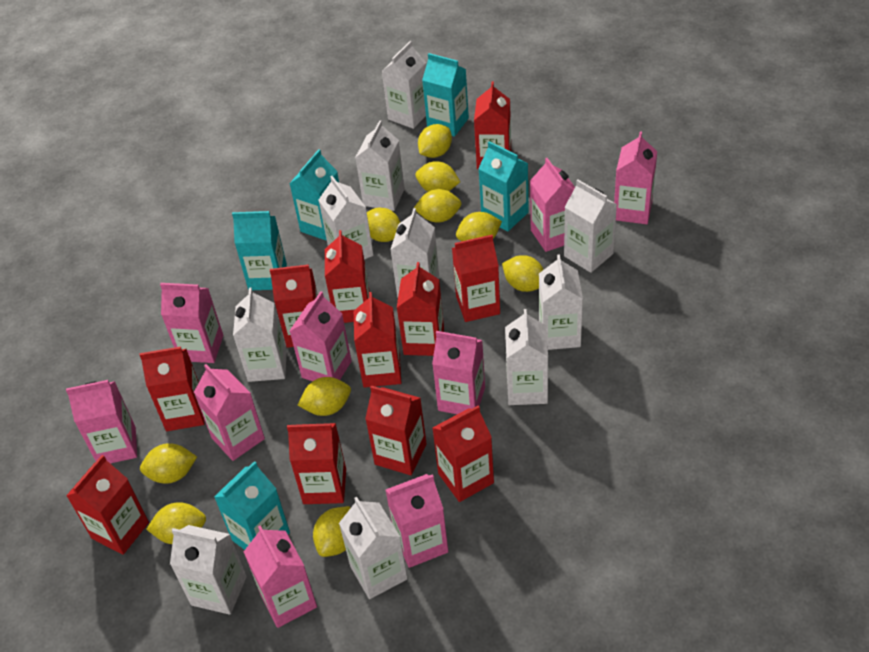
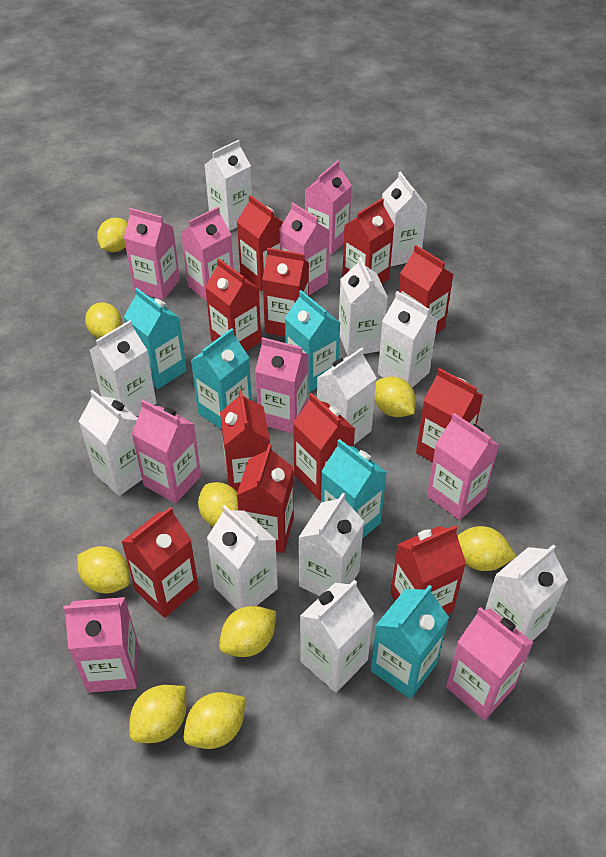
white carton: [170,525,247,615] [233,288,287,382] [319,176,373,260] [339,497,408,599] [355,120,405,211] [382,41,426,129] [390,208,439,298] [505,309,548,405] [539,254,583,350] [564,180,617,273] = 10 -> [79,390,142,496] [90,320,157,417] [205,140,252,231] [207,505,278,610] [298,493,364,596] [300,580,374,693] [317,347,376,444] [339,257,388,356] [378,291,438,388] [382,172,428,266] [485,544,568,641] = 11
yellow lemon: [140,443,197,483] [146,502,206,544] [298,377,351,416] [313,506,350,557] [367,208,400,242] [414,189,462,223] [415,161,460,192] [418,124,452,158] [456,212,502,241] [502,255,544,292] = 10 -> [77,546,130,593] [85,302,122,339] [97,217,128,252] [129,685,186,743] [183,692,246,749] [198,482,238,527] [219,606,276,657] [374,376,416,417] [457,526,516,571] = 9

